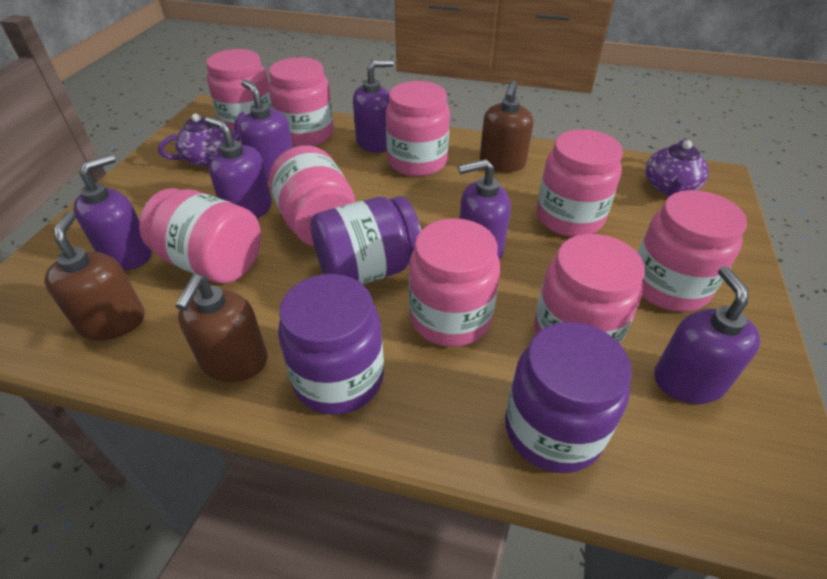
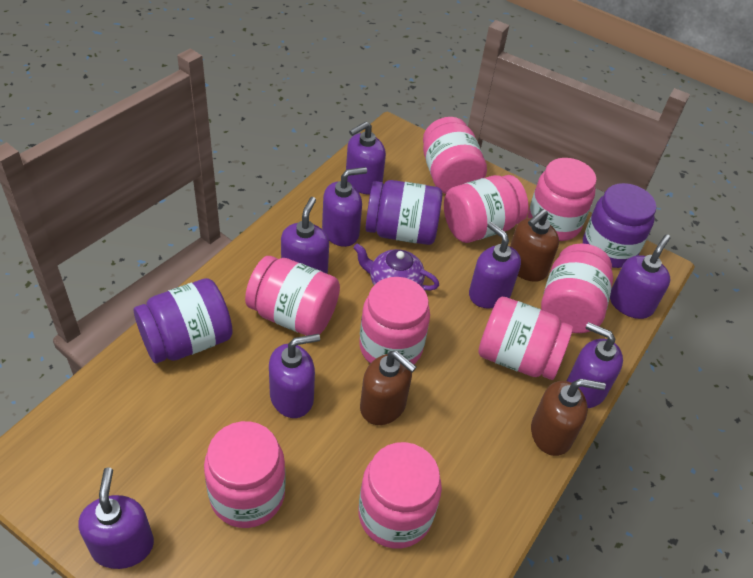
purple soap dispenser: [73,154,152,270] [205,117,272,219] [239,80,293,180] [353,60,394,153] [458,159,511,260] [654,266,761,404] = 6 -> [79,467,154,569] [269,334,320,418] [281,197,329,274] [322,167,367,247] [346,121,386,195] [469,222,521,309] [567,322,623,408] [610,234,670,319] = 8
purple teapot: [158,112,246,167] [645,140,709,196] = 2 -> [353,243,439,291] = 1

